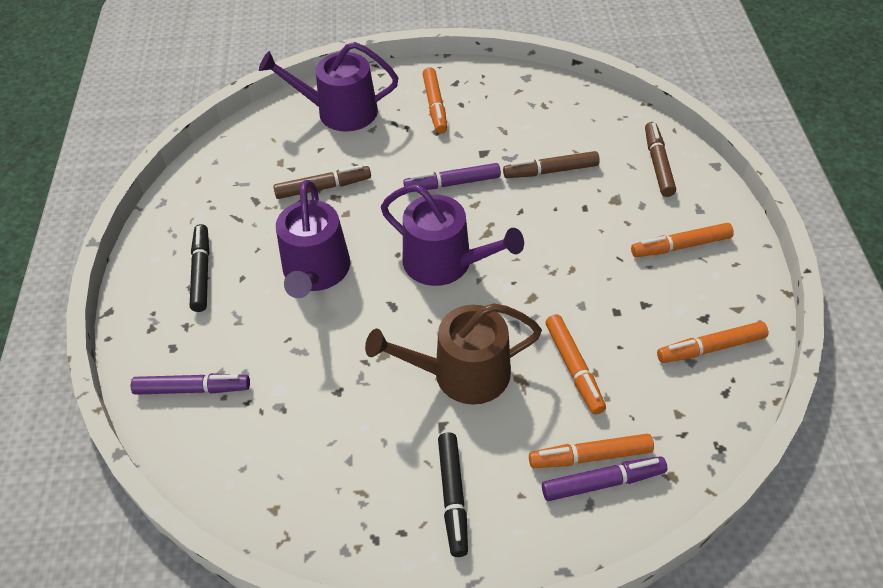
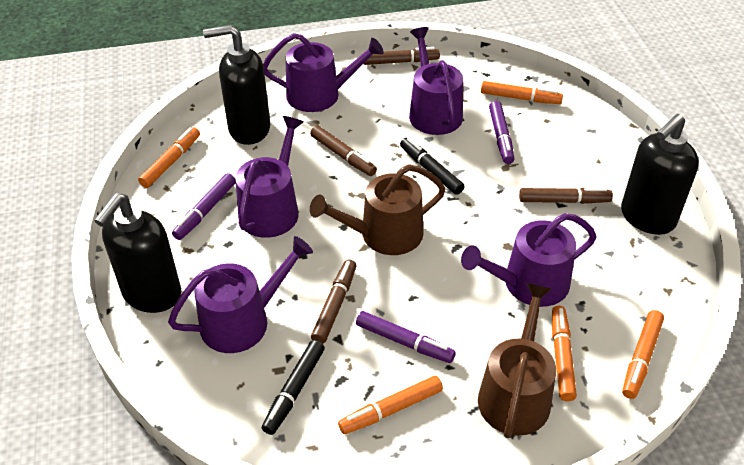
black soap dispenser: none = 0 -> [95,193,181,313] [203,25,270,145] [621,114,699,235] = 3
brown marker: [273,165,371,199] [503,151,600,178] [645,122,676,197] = 3 -> [310,125,377,176] [311,259,357,344] [364,47,440,65] [519,188,613,204] = 4
brown watering can: [365,303,542,405] = 1 -> [310,164,446,255] [478,283,556,438] = 2
purple watering can: [259,42,398,132] [276,180,350,298] [381,185,524,286] = 3 -> [168,236,313,353] [235,116,303,238] [263,33,384,112] [409,27,463,135] [461,213,597,307] = 5

